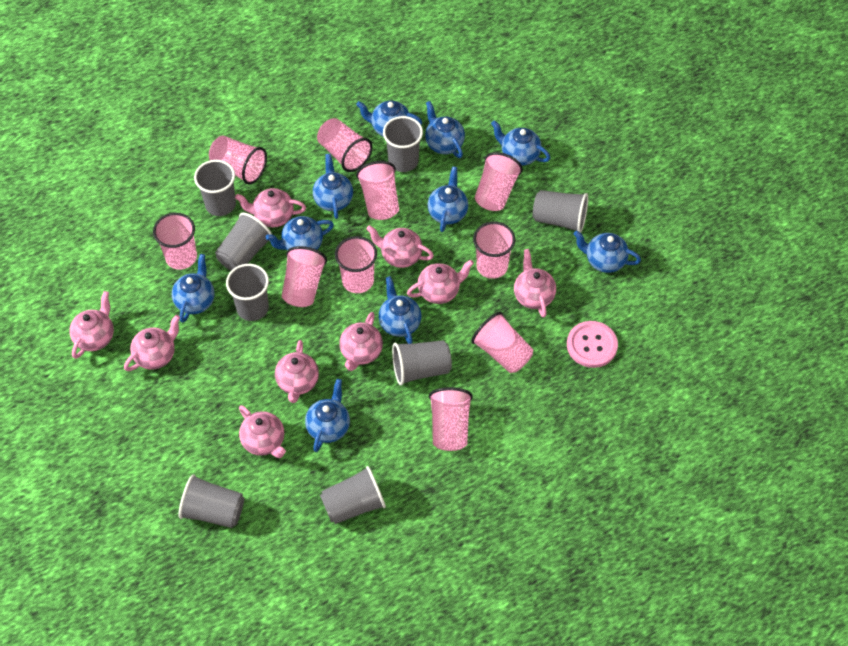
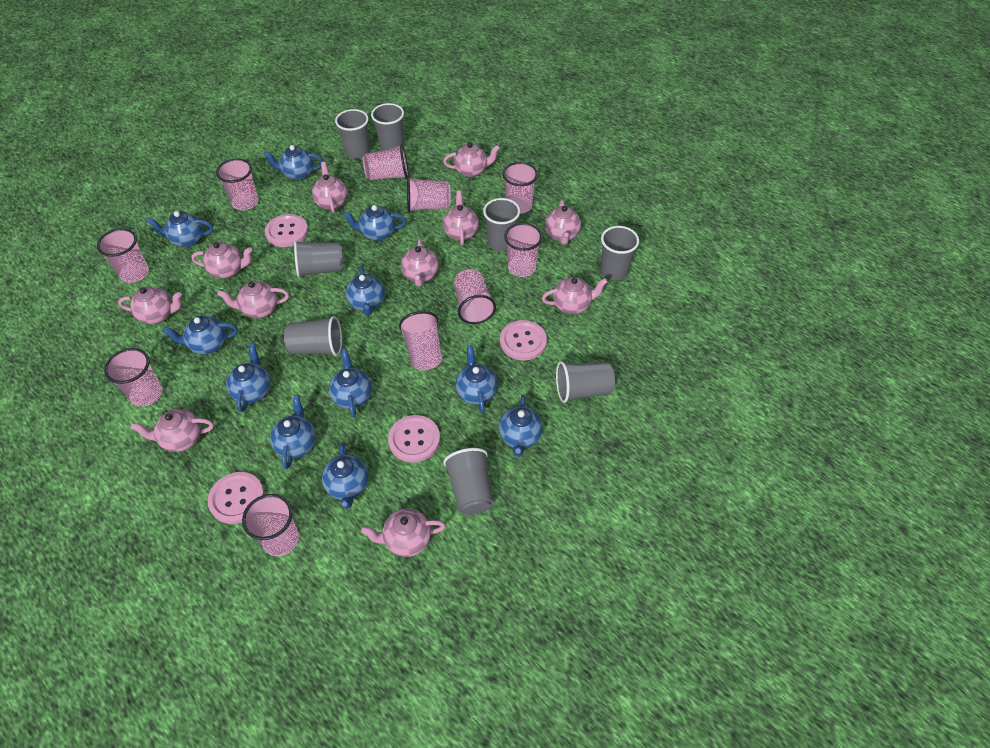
blue teapot: [172,254,215,323] [266,216,334,250] [305,379,350,452] [313,154,353,219] [356,100,422,137] [379,276,421,344] [425,101,465,158] [427,166,468,232] [491,120,550,166] [574,231,641,273] = 10 -> [146,211,213,247] [162,316,238,355] [226,343,271,412] [263,145,324,180] [270,395,316,469] [322,442,369,509] [329,349,372,417] [343,205,406,241] [346,266,385,316] [455,345,498,413] [499,395,543,457] = 11
pink button: [567,321,618,368] = 1 -> [208,472,265,524] [265,214,308,247] [388,415,440,463] [500,320,547,361] = 4
pink teapot: [69,291,114,359] [124,315,180,371] [235,188,306,227] [239,405,286,458] [275,340,319,403] [339,312,383,371] [367,225,434,268] [407,260,474,304] [514,249,556,318] = 9 -> [118,287,182,324] [130,409,214,452] [191,242,252,278] [218,281,289,318] [312,162,347,213] [361,508,446,557] [401,239,439,287] [443,142,500,177] [443,190,479,245] [542,277,608,314] [545,200,581,245] = 11

